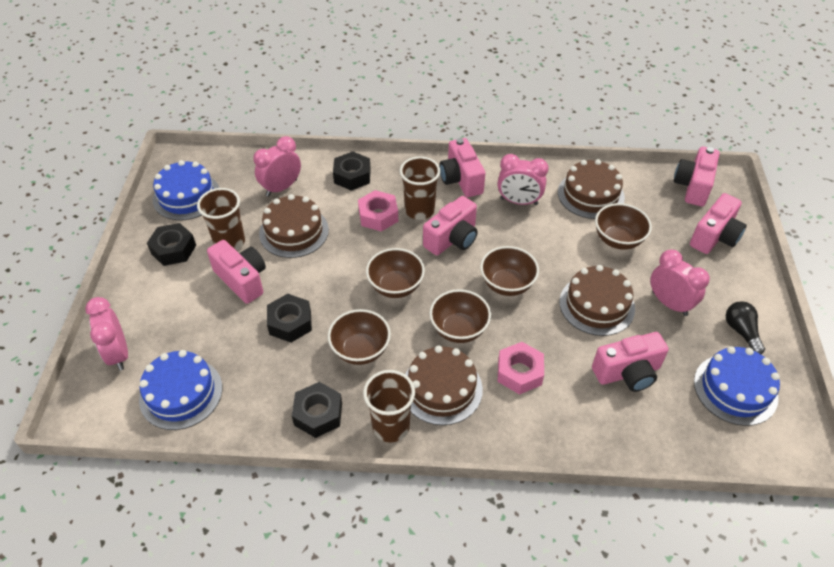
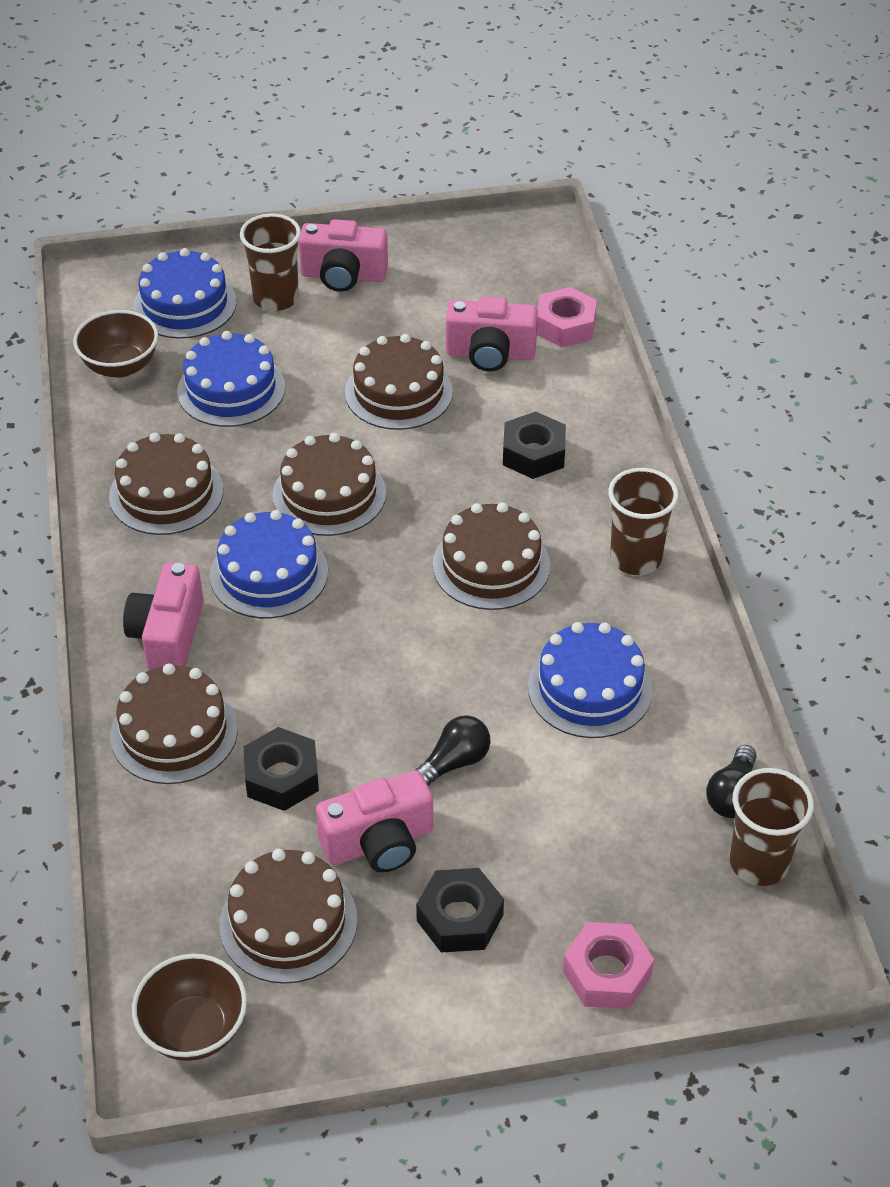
black light bulb: [726,301,765,355] = 1 -> [416,715,490,786] [706,745,757,818] = 2
black nut: [147,223,196,266] [267,294,312,343] [292,382,342,438] [333,152,371,191] = 4 -> [244,727,319,811] [416,868,504,953] [503,411,566,479] = 3
blue cake: [139,350,222,430] [153,160,219,220] [694,346,780,426] = 3 -> [133,248,237,339] [177,331,285,427] [210,510,328,619] [528,622,653,738] = 4
brown bowl: [328,309,391,365] [366,248,425,298] [430,289,491,343] [480,246,539,296] [595,203,652,250] = 5 -> [73,310,158,378] [132,954,247,1061] = 2
brown cake: [259,194,329,258] [405,346,483,425] [558,159,625,219] [559,265,635,336] = 4 -> [109,433,223,535] [110,663,238,784] [219,849,357,984] [272,433,386,536] [345,334,453,430] [433,502,550,610] = 6
pink camera: [207,240,266,304] [423,196,478,256] [439,138,485,197] [592,332,669,392] [674,146,720,206] [690,193,747,254] = 6 -> [123,562,204,670] [299,219,388,292] [316,770,433,873] [446,296,538,371] = 4
pink clock: [85,297,128,371] [253,136,301,197] [497,154,548,205] [650,249,710,316] = 4 -> none = 0

